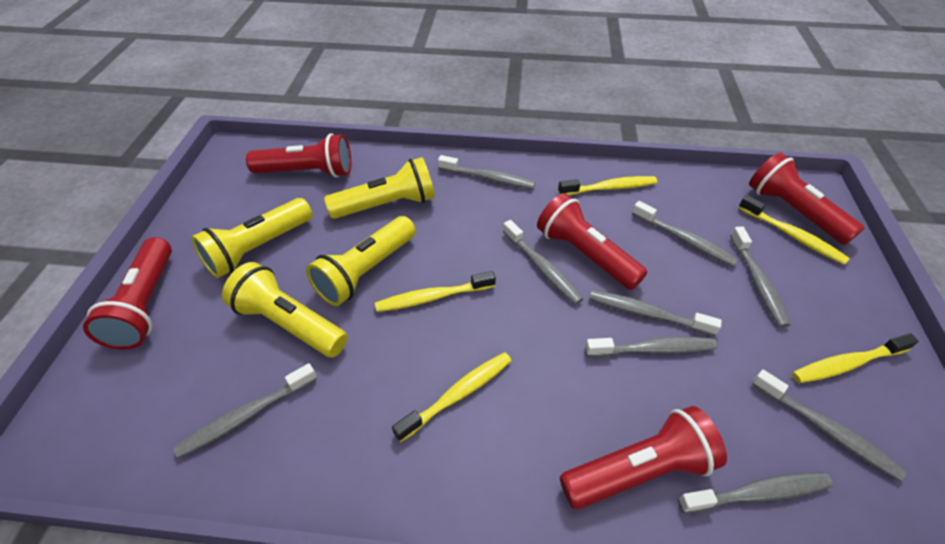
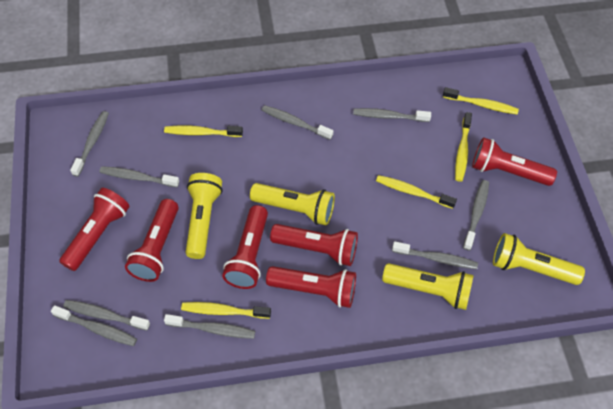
red flashlight: [83,237,172,350] [246,133,351,178] [537,193,647,290] [560,406,727,510] [749,152,864,245] = 5 -> [59,188,130,271] [125,199,178,282] [222,205,268,289] [266,266,356,308] [270,224,358,266] [472,137,557,186] = 6

